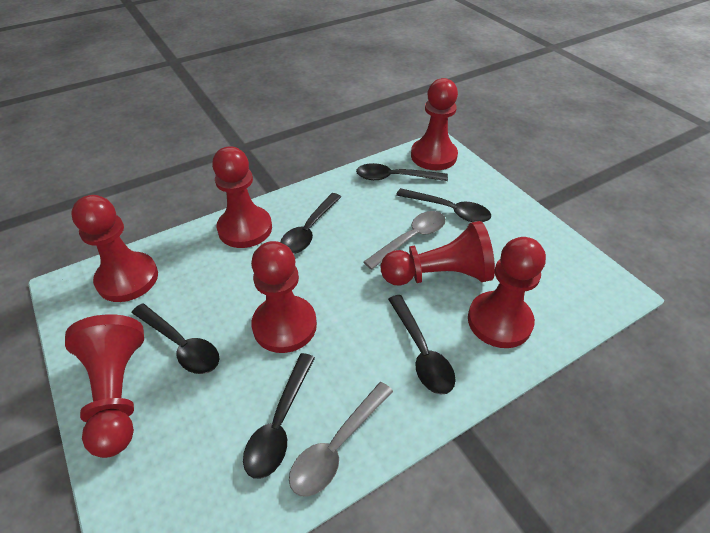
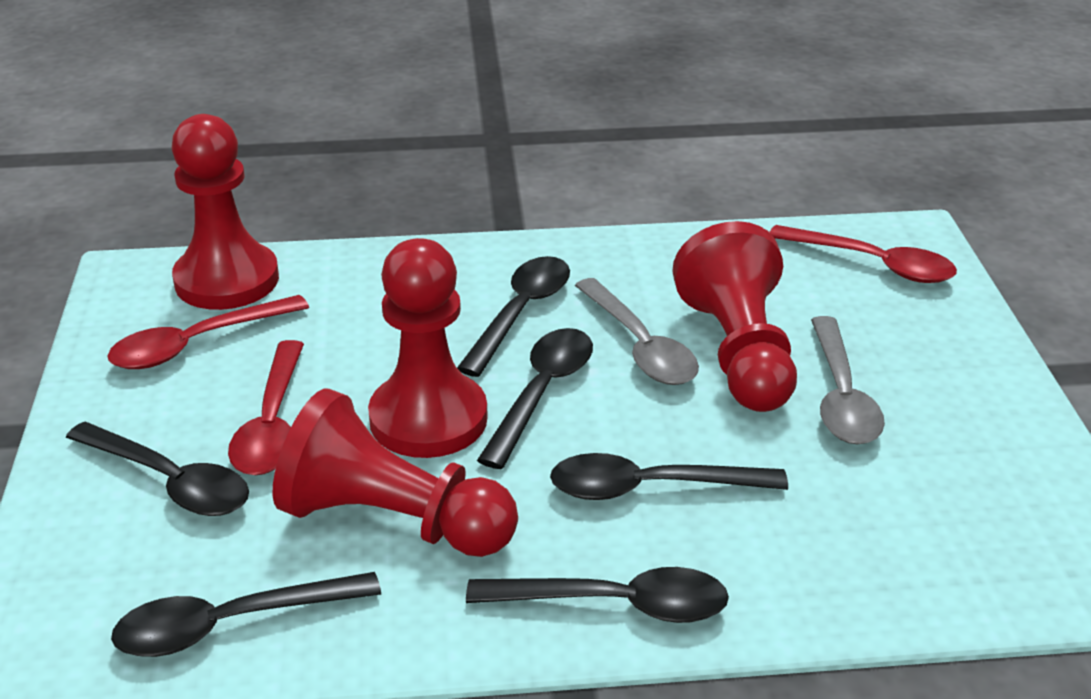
red pawn: [65,314,144,458] [71,195,158,302] [212,146,272,248] [251,241,317,353] [381,221,495,286] [411,78,458,170] [468,237,546,348] = 7 -> [172,114,279,310] [273,388,518,557] [368,238,488,458] [672,221,797,412] = 4
red spoon: none = 0 -> [107,295,309,369] [228,340,304,475] [769,225,957,283] = 3

